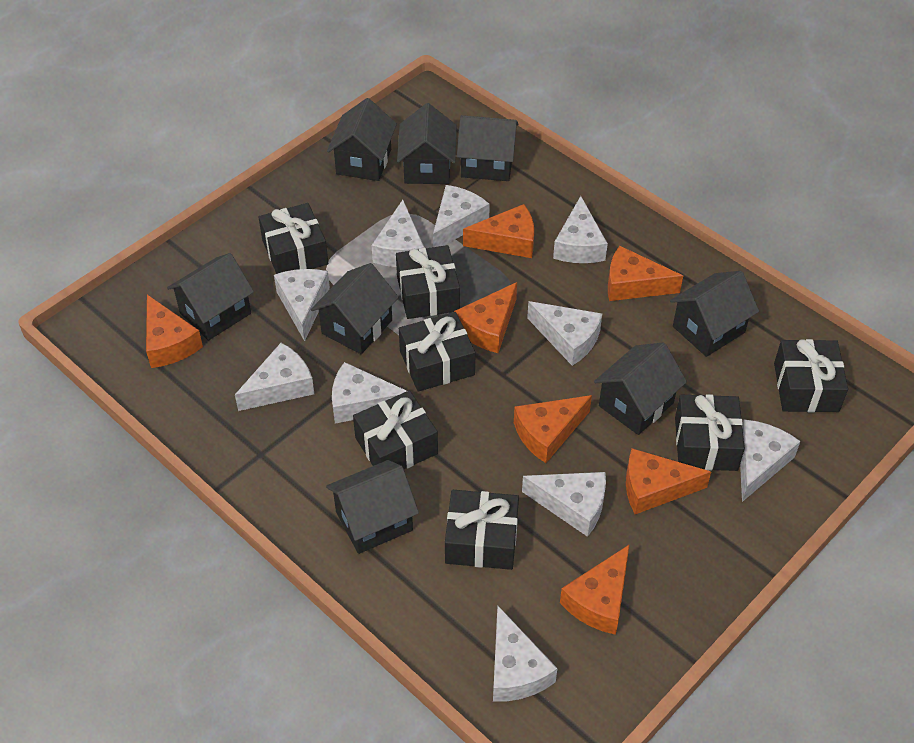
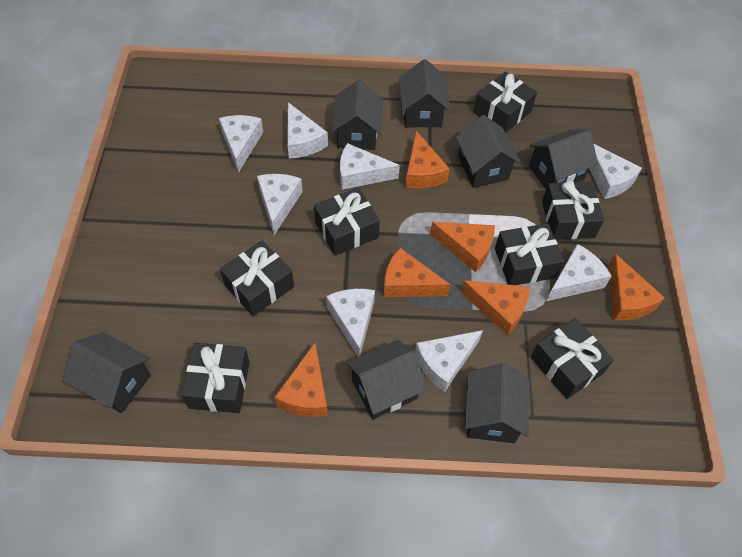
black house: [167,253,254,341] [311,263,399,354] [326,460,419,554] [327,98,397,181] [397,103,457,184] [457,115,519,181] [594,342,687,435] [670,271,759,357] = 8 -> [63,332,151,413] [331,80,383,150] [346,340,427,420] [399,59,450,127] [456,115,520,188] [465,363,529,443] [529,129,598,189] = 7
orange cheese: [146,295,203,368] [454,282,517,353] [463,204,534,258] [514,395,592,463] [560,544,630,635] [608,246,683,301] [626,448,711,514] = 7 -> [274,343,328,417] [384,248,450,297] [405,131,450,188] [430,222,495,273] [461,280,530,336] [608,254,665,321] = 6
white cheese: [235,343,314,411] [274,269,330,341] [332,362,407,424] [372,200,424,267] [433,185,490,247] [493,606,558,702] [522,472,606,537] [527,301,602,366] [553,196,608,263] [740,419,801,502] = 10 -> [219,115,263,173] [257,174,303,235] [287,102,328,159] [326,289,375,357] [340,143,400,190] [415,330,483,392] [546,244,612,301] [589,144,642,199] = 8

